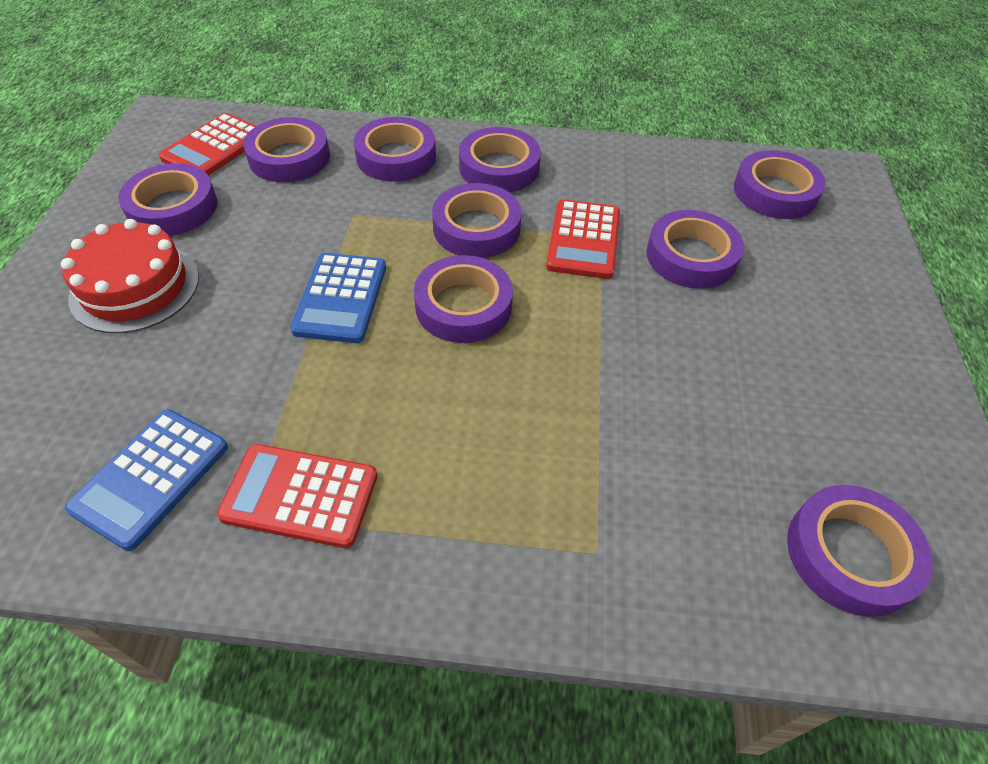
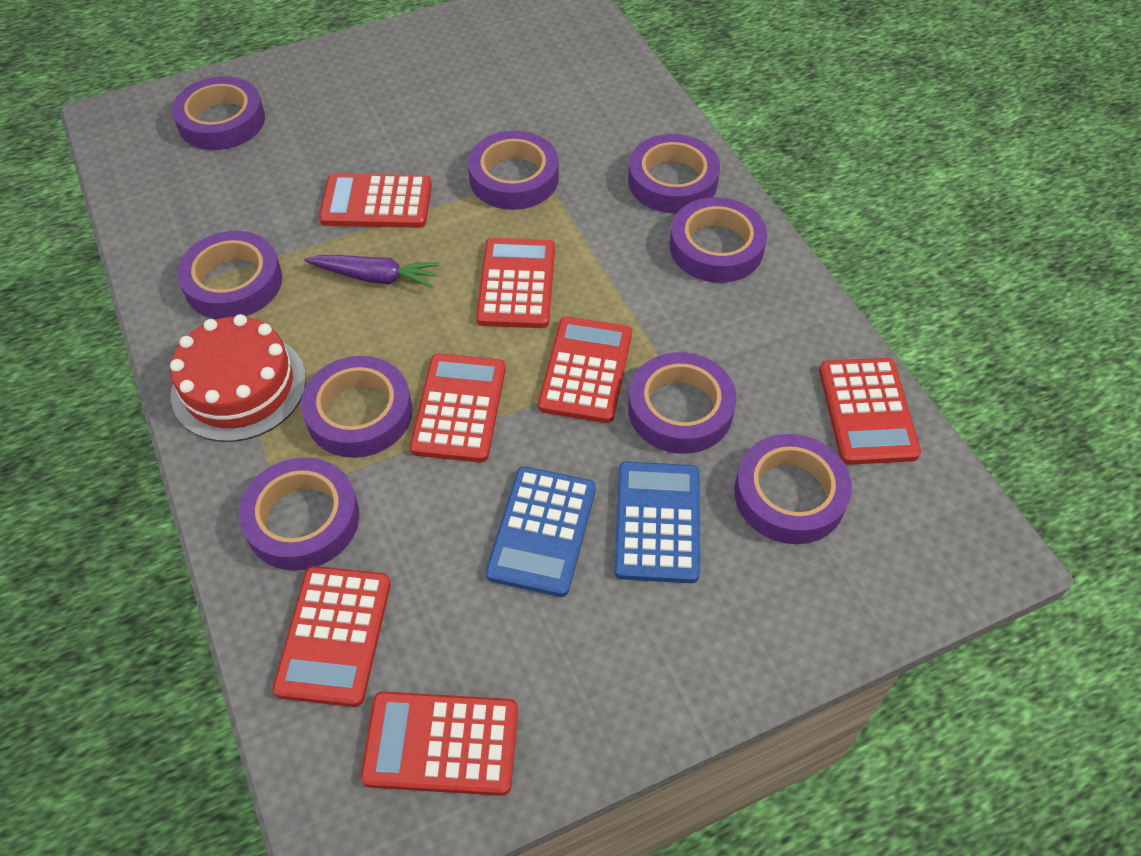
purple carrot: none = 0 -> [304,255,439,288] = 1
red calculator: [159,113,256,176] [217,444,377,548] [546,199,620,279] = 3 -> [272,566,391,707] [319,173,432,228] [360,692,518,796] [409,353,506,462] [476,238,555,328] [538,317,632,423] [819,358,921,465] = 7

